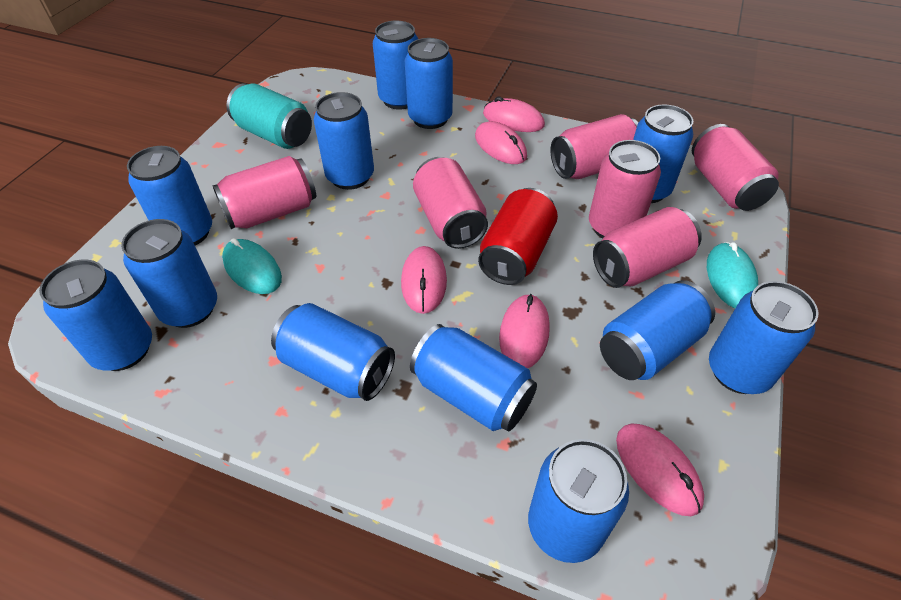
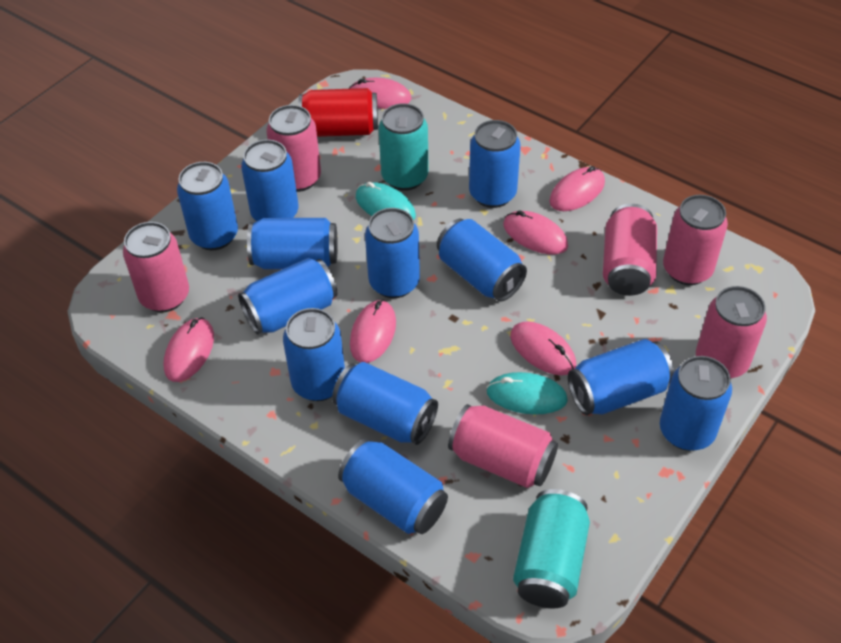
pink mouse: [401,246,447,314] [475,121,527,164] [483,97,545,132] [499,294,550,368] [616,423,704,516] = 5 -> [164,318,214,382] [349,77,411,109] [350,300,396,363] [503,210,568,254] [510,321,576,375] [549,166,605,211] = 6
turquoise can: [227,84,312,149] = 1 -> [378,103,429,191] [513,489,590,608] = 2

